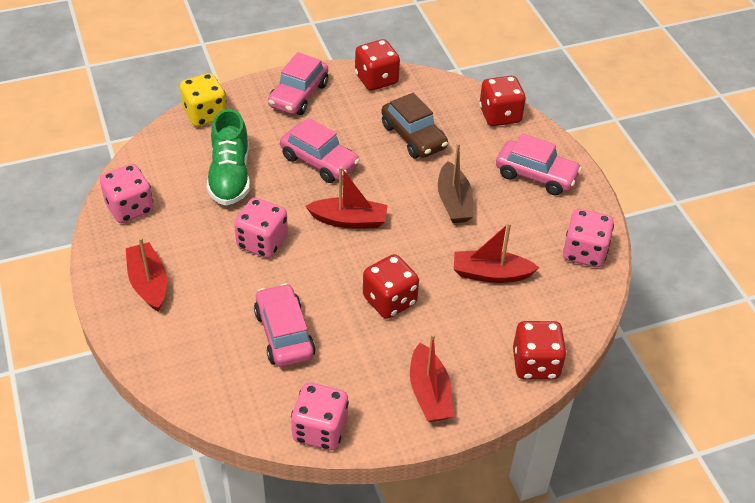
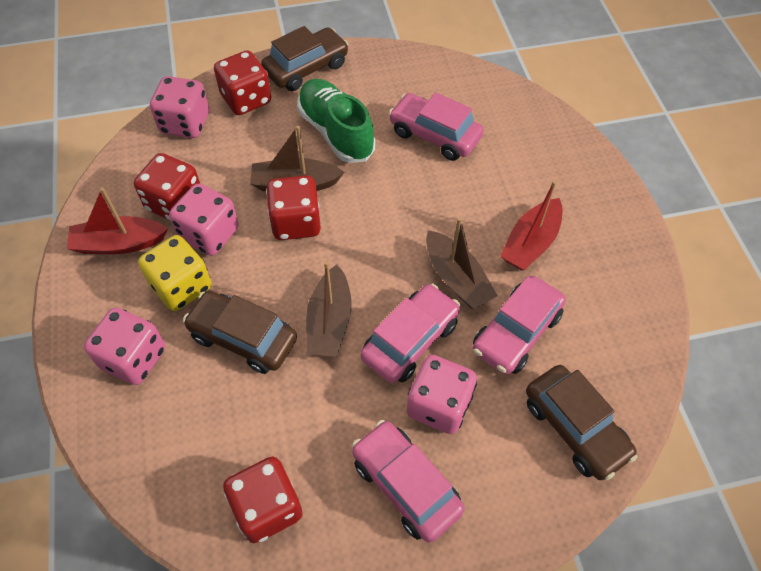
brown boat: [438,143,473,223] = 1 -> [250,126,344,191] [306,261,352,357] [426,217,498,309] = 3
brown car: [382,93,448,158] = 1 -> [183,291,297,374] [261,26,349,91] [526,365,638,480] = 3
red boat: [126,237,167,312] [305,167,388,228] [410,334,453,422] [454,222,540,283] = 4 -> [67,187,168,254] [500,181,563,271] = 2

